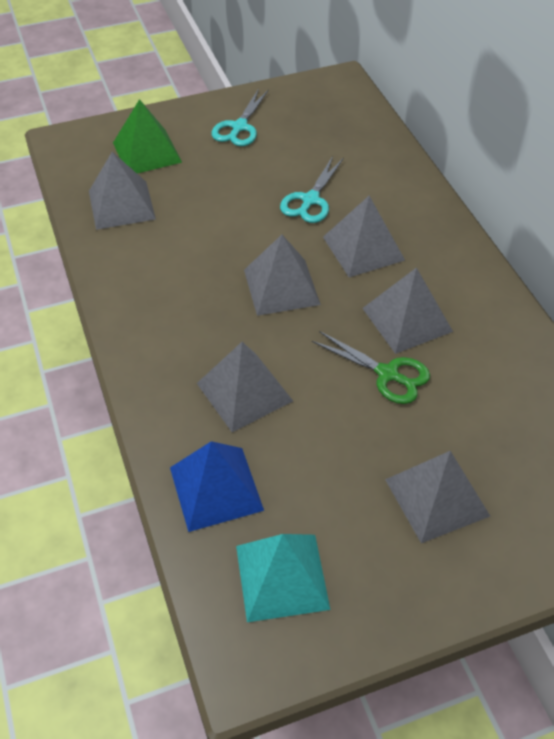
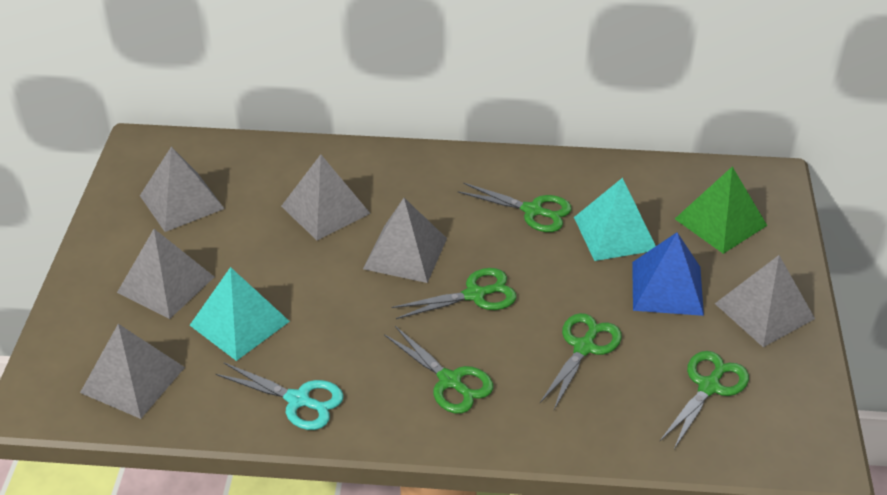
green scissors: [312,331,430,404] = 1 -> [384,326,493,414] [392,268,517,319] [458,183,572,232] [540,313,622,409] [660,351,749,449] = 5
turquoise pyramid: [236,534,330,622] = 1 -> [190,267,290,361] [574,178,656,261] = 2
turquoise scissors: [212,88,269,146] [280,156,344,223] = 2 -> [216,363,344,430] = 1

